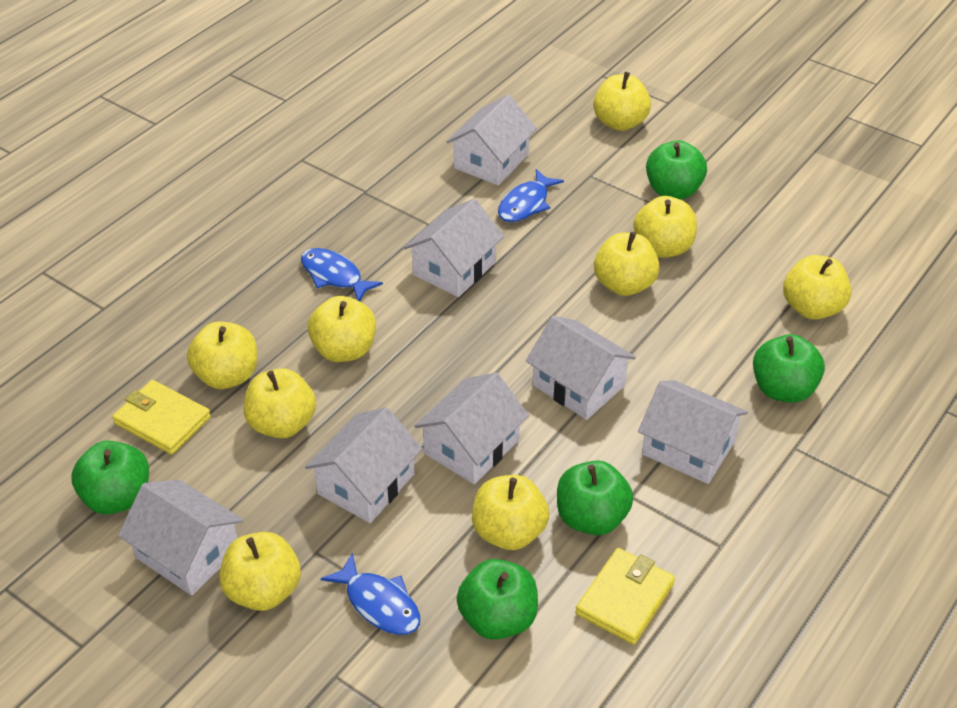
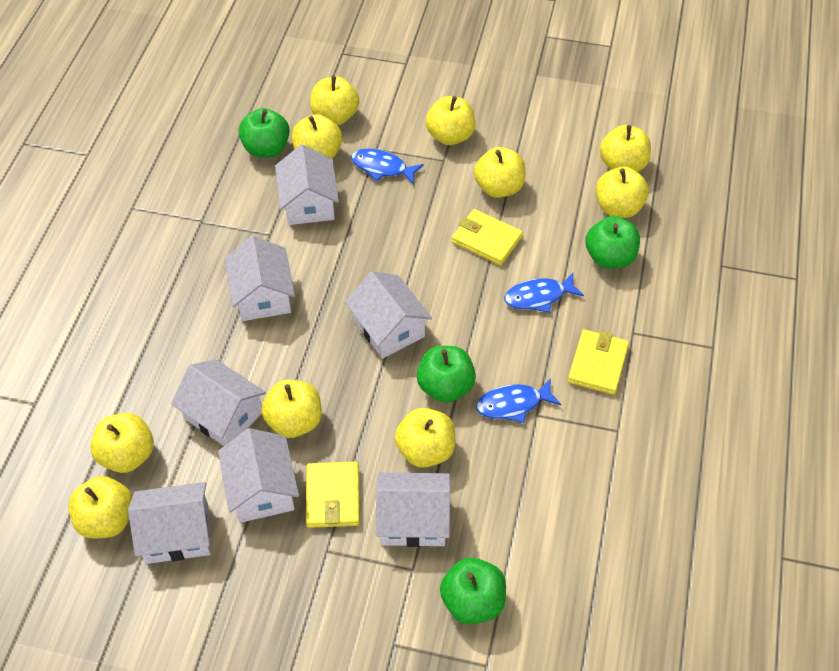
green apple: [71,440,149,514] [457,559,538,640] [557,460,633,535] [646,140,707,200] [753,334,825,403] = 5 -> [239,108,290,158] [417,346,476,403] [440,557,506,625] [585,216,640,269] = 4
yellow apple: [187,322,257,389] [219,532,301,611] [244,368,316,438] [308,296,376,362] [472,475,549,550] [593,72,651,131] [594,232,660,296] [633,196,697,258] [783,255,851,320] = 9 -> [68,476,133,539] [90,413,154,473] [261,380,322,438] [292,114,342,159] [310,76,359,125] [395,408,455,468] [426,96,475,145] [474,147,525,198] [596,167,649,218] [600,125,651,172] = 10
yellow wallet: [112,380,211,455] [575,548,675,645] = 2 -> [306,461,360,528] [452,209,523,266] [568,329,629,395] = 3

